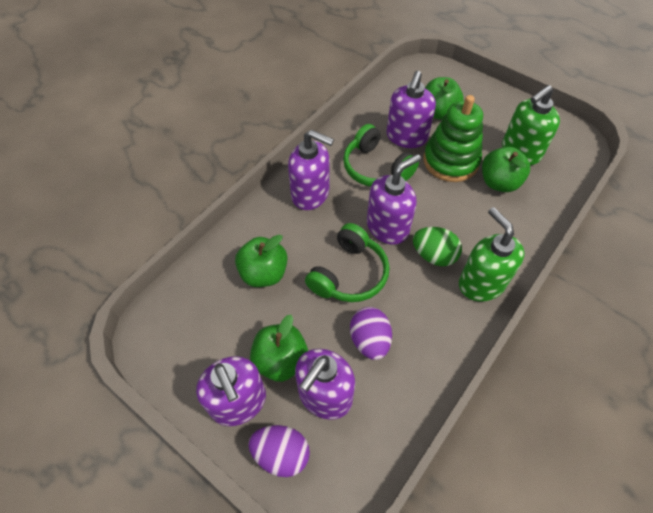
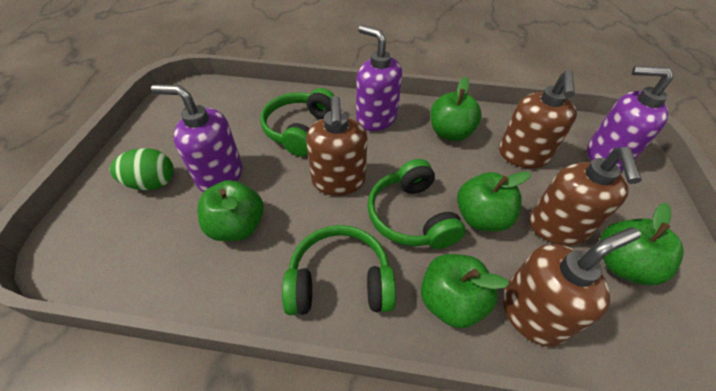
brown soap dispenser: none = 0 -> [306,96,367,196] [499,70,577,168] [502,227,641,347] [529,147,642,246] = 4
green apple: [235,235,287,287] [250,315,308,382] [425,77,464,120] [482,147,530,192] = 4 -> [197,180,264,241] [421,254,509,329] [430,77,482,141] [457,171,531,232] [600,203,684,285] = 5
green headphones: [305,223,389,302] [343,124,419,187] = 2 -> [260,88,335,157] [282,225,396,315] [367,159,466,249] = 3
green soap dispenser: [459,207,524,301] [502,85,560,165] = 2 -> none = 0
green stacking toy: [424,95,483,182] = 1 -> none = 0
purple egg: [248,425,310,477] [350,307,392,360] = 2 -> none = 0
purple soap dispenser: [196,356,266,426] [288,130,334,210] [295,349,355,420] [367,154,421,245] [386,71,436,148] = 5 -> [151,84,242,192] [356,25,402,131] [587,66,673,171] = 3

